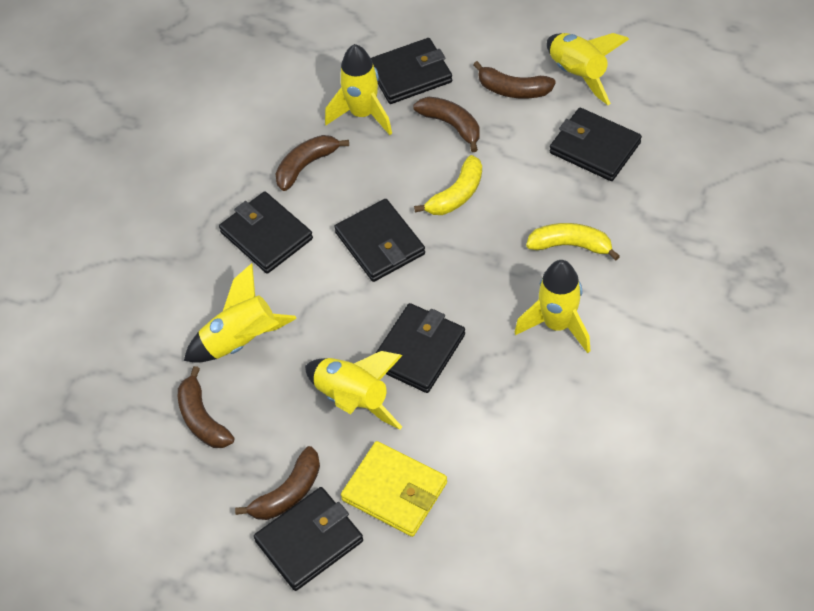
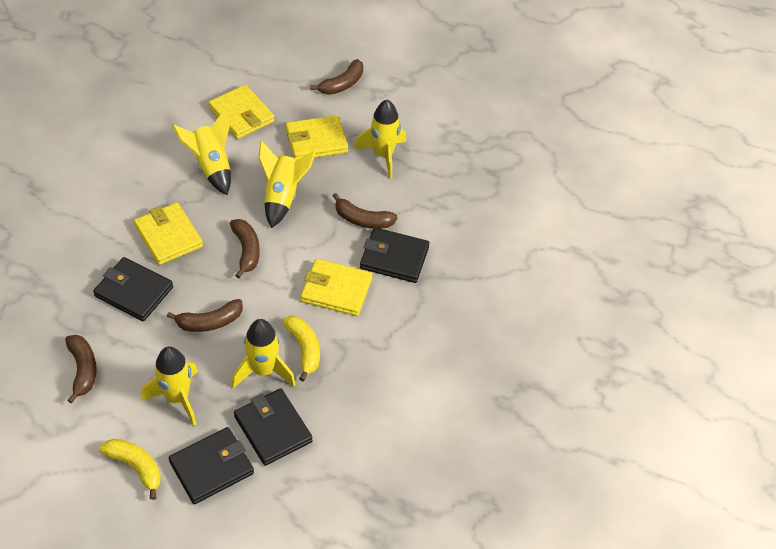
black wallet: [219,192,313,274] [254,487,363,591] [334,199,425,282] [371,38,452,104] [376,303,465,393] [550,108,642,181] = 6 -> [93,257,173,321] [169,427,254,504] [234,388,313,466] [360,227,430,283] = 4
yellow wallet: [341,441,447,537] = 1 -> [134,202,203,265] [208,85,275,139] [286,115,348,160] [300,259,372,316] = 4

